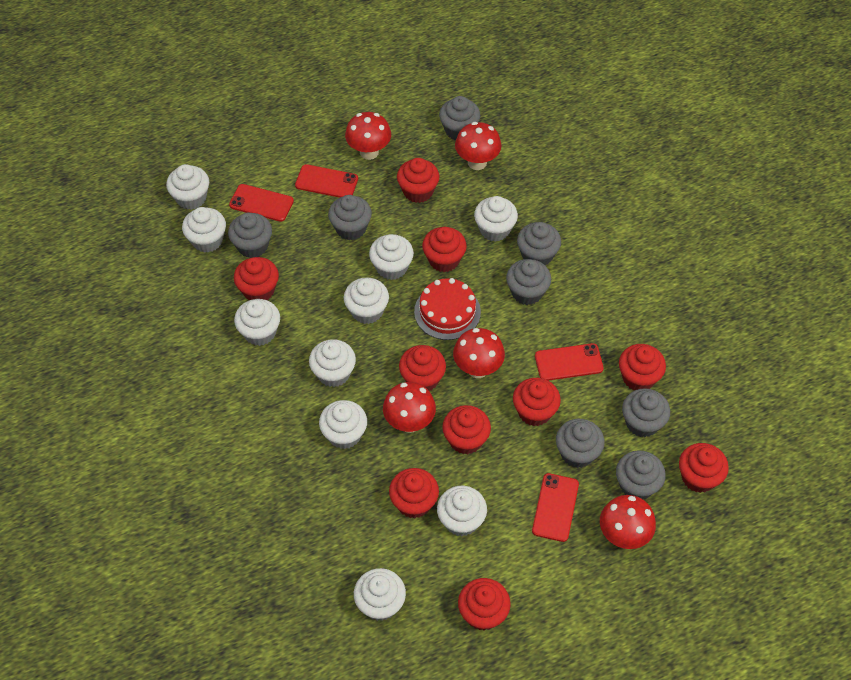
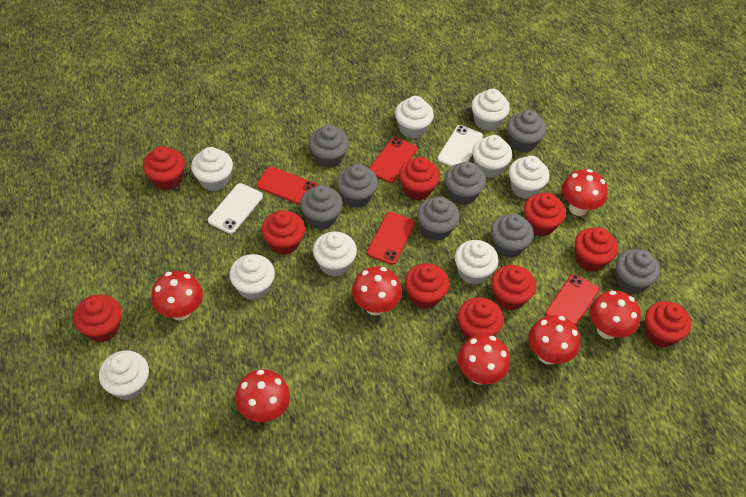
red cake: [414,278,481,340] = 1 -> none = 0
red mushroom: [345,112,391,160] [383,382,436,433] [453,328,505,378] [455,122,501,170] [600,495,656,549] = 5 -> [151,271,203,321] [235,369,290,422] [352,266,402,316] [458,334,510,385] [529,315,580,365] [562,169,608,216] [590,291,641,339] = 7
white cupcake: [166,164,209,210] [182,207,226,253] [234,299,280,346] [309,339,356,387] [319,400,367,449] [344,278,389,324] [354,568,406,621] [369,234,414,280] [437,486,487,536] [474,196,518,242] = 10 -> [99,350,149,400] [191,147,233,191] [229,254,275,300] [313,232,357,276] [395,96,434,139] [455,240,498,285] [471,89,510,131] [472,135,512,178] [509,156,549,199] = 9
white phone: none = 0 -> [208,183,263,234] [437,125,483,167] = 2

